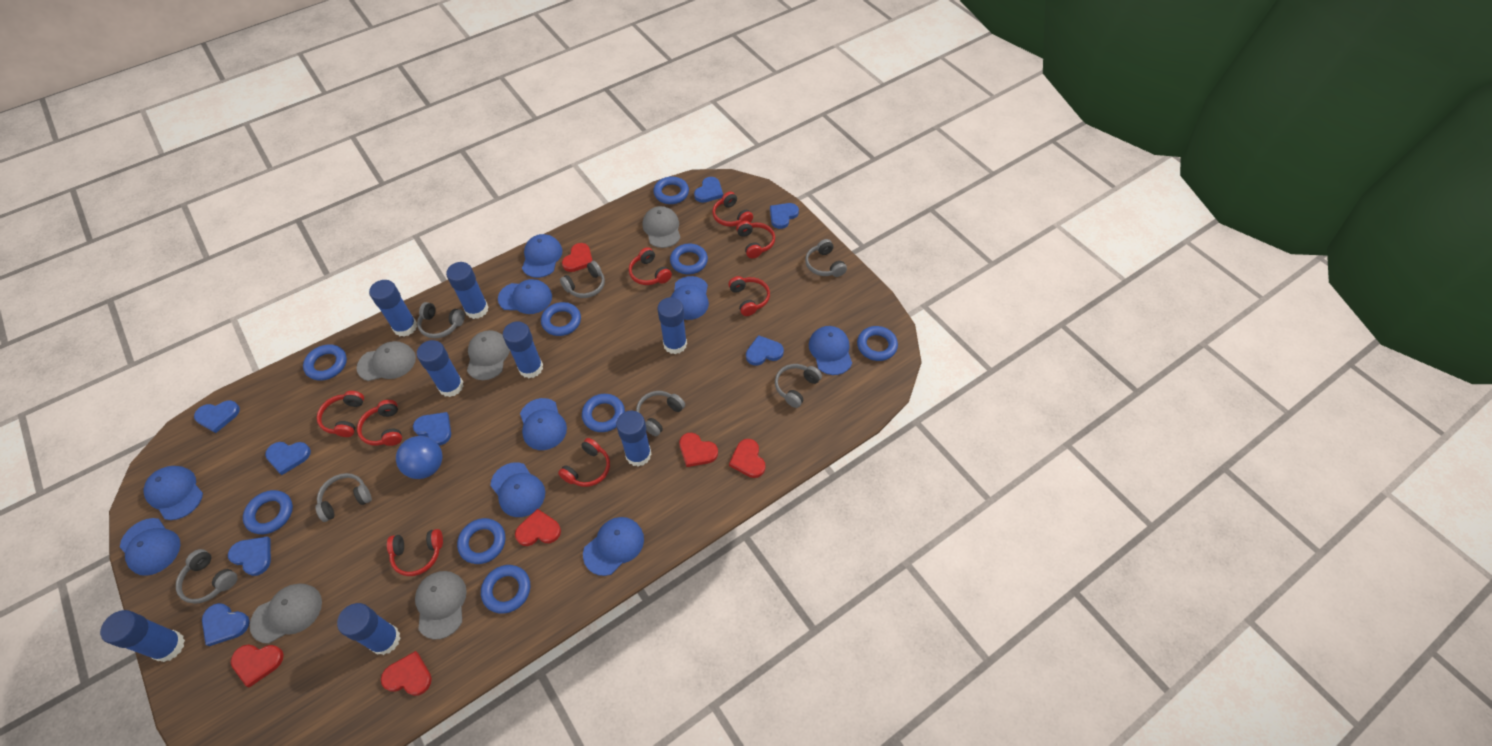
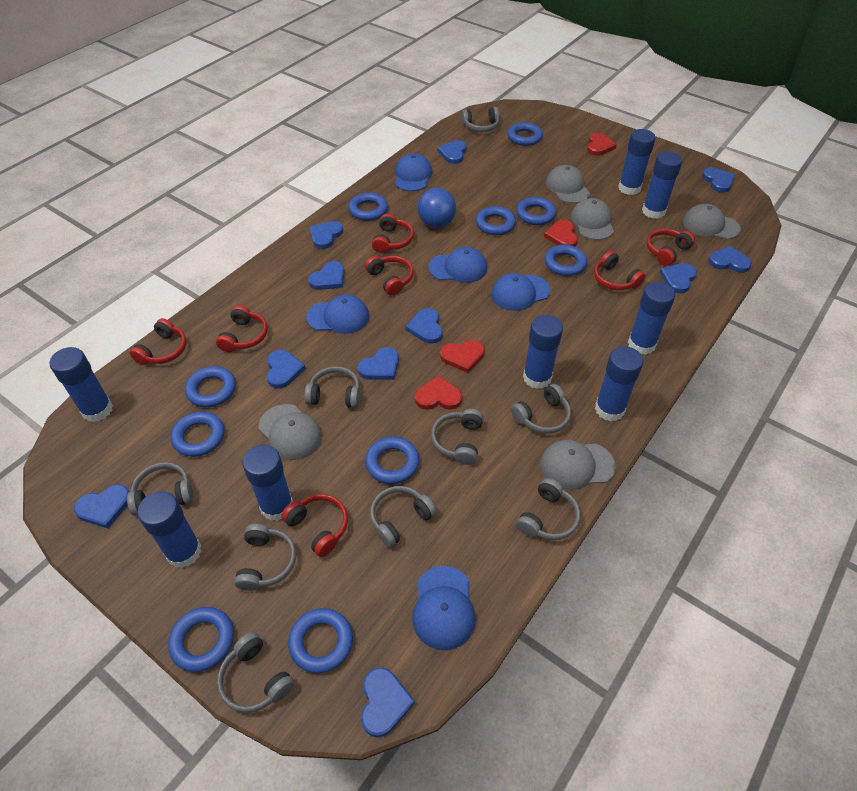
blue cap: [120,518,180,576] [144,466,203,520] [490,462,545,517] [498,279,552,314] [520,398,567,450] [522,234,563,278] [583,517,644,576] [671,276,709,320] [809,326,852,375] = 9 -> [306,295,369,334] [395,153,432,191] [412,566,475,650] [428,247,487,283] [491,273,551,311] = 5
blue heart: [194,400,240,433] [202,603,250,646] [228,536,271,576] [265,442,311,475] [413,412,451,446] [694,177,723,203] [746,335,784,366] [770,203,799,229] = 8 -> [74,484,130,528] [266,350,306,389] [308,261,344,290] [310,221,343,249] [357,347,399,380] [361,667,415,738] [405,308,443,343] [437,140,467,164] [660,263,697,293] [702,167,735,192] [708,246,752,273] = 11
blue ring: [243,490,293,534] [303,344,347,381] [457,518,505,564] [481,565,530,614] [541,302,581,336] [582,394,625,432] [654,176,689,204] [670,244,708,274] [857,326,898,361] = 9 -> [168,607,234,672] [171,412,225,457] [185,366,236,407] [288,608,353,673] [348,193,388,221] [365,437,419,484] [476,206,516,235] [507,122,543,146] [516,197,556,225] [544,244,587,276] = 10
grey headphones: [176,549,238,604] [315,473,372,522] [417,302,465,338] [560,261,605,298] [636,391,685,436] [775,364,822,408] [805,239,847,277] = 7 -> [127,462,193,516] [217,632,294,713] [234,524,296,591] [304,366,360,408] [370,486,437,547] [431,409,483,465] [461,107,499,132] [511,384,571,434] [517,478,580,540] = 9
red headphones: [317,391,364,437] [357,400,402,446] [387,529,443,576] [558,438,610,487] [629,247,672,285] [712,192,753,227] [728,276,770,316] [736,221,775,258] = 8 -> [130,318,187,365] [216,305,268,352] [281,494,348,557] [365,256,414,296] [372,213,414,253] [594,251,646,290] [646,229,695,266] = 7
red heart: [231,644,284,687] [381,651,432,696] [515,509,561,546] [562,243,592,272] [679,433,718,467] [729,439,765,478] = 6 -> [415,376,462,410] [440,340,485,373] [544,220,578,246] [587,133,617,156] = 4

